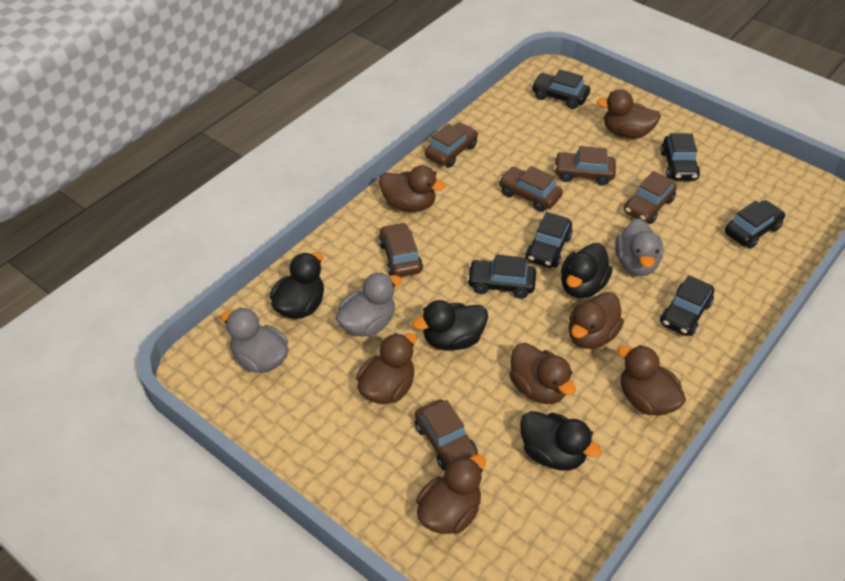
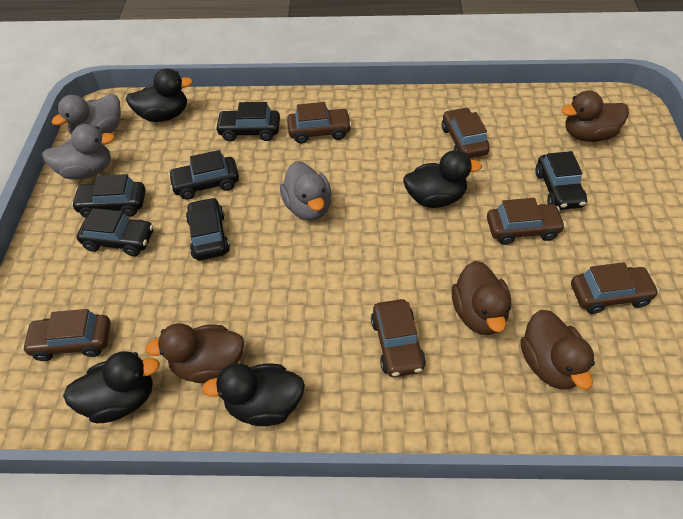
brown duck: [356,333,417,404] [379,165,446,212] [416,455,486,534] [509,343,576,404] [569,292,624,349] [597,89,661,139] [617,345,686,415] = 7 -> [145,323,244,383] [452,261,511,335] [520,310,595,389] [562,90,629,142] = 4

